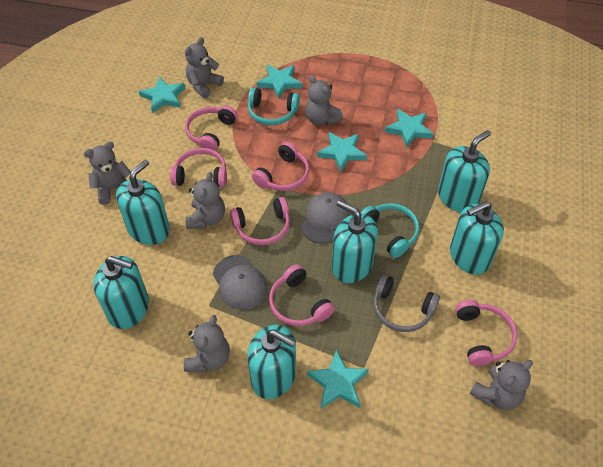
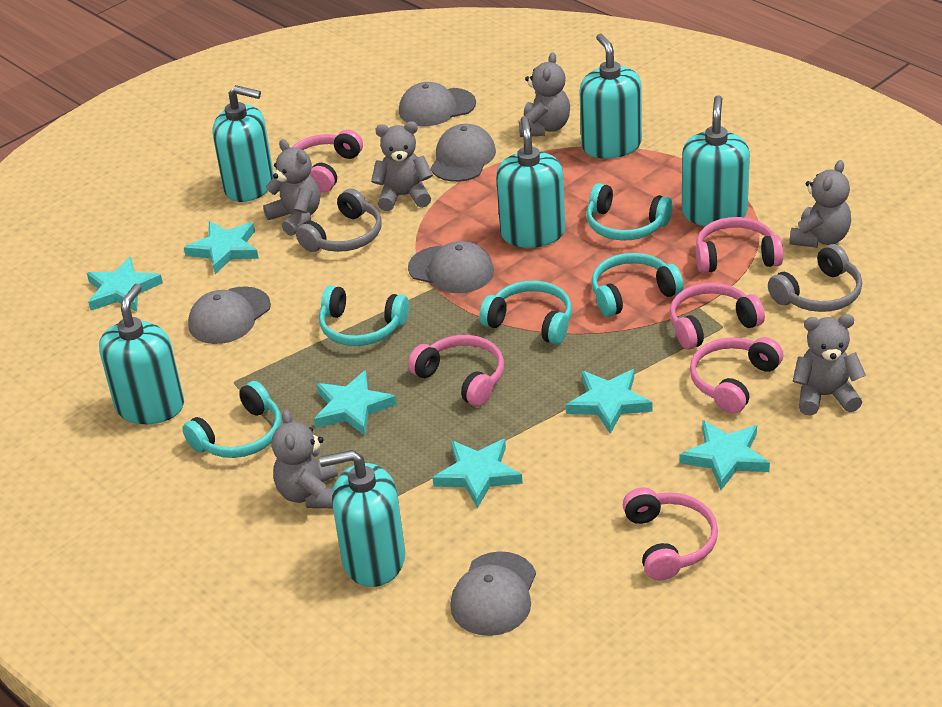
grey cap: [213,255,267,310] [301,192,350,243] = 2 -> [188,286,271,344] [399,82,476,126] [408,241,494,293] [431,124,496,182] [450,551,536,636] = 5
grey headphones: [374,274,440,332] = 1 -> [296,188,382,252] [768,244,862,312] = 2
turquoise headphones: [248,87,300,125] [360,203,419,258] = 2 -> [182,381,281,458] [319,285,409,346] [479,281,572,345] [587,183,673,241] [591,253,684,317] = 5
turquoise star: [139,77,185,113] [257,65,302,99] [307,349,369,409] [317,132,367,172] [385,109,433,148] = 5 -> [87,257,163,311] [184,221,259,274] [314,370,397,436] [432,439,523,508] [566,369,653,434] [680,420,770,490] = 6

